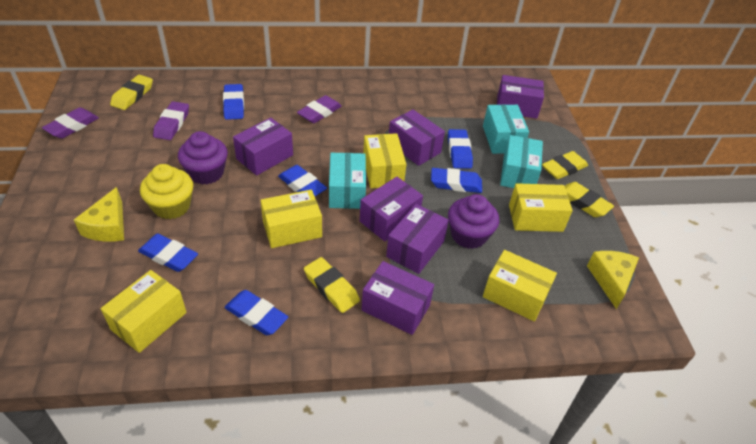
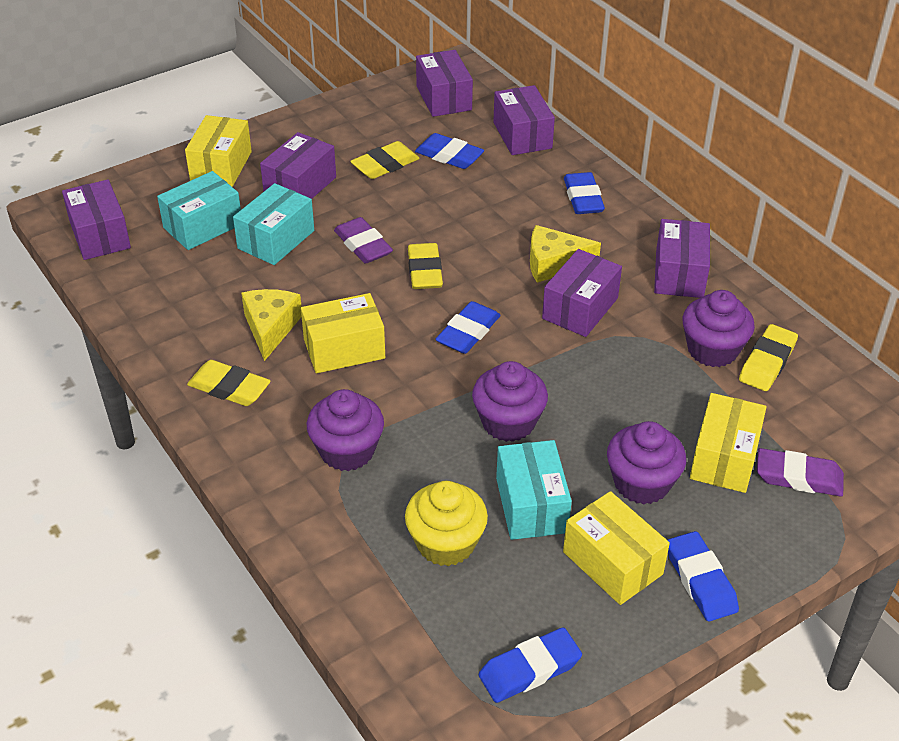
blue eraser: [138,234,198,272] [223,84,244,120] [224,290,288,335] [278,165,327,196] [431,168,482,193] [448,129,473,169] = 6 -> [415,133,484,169] [436,301,501,354] [479,627,582,703] [564,172,605,214] [668,531,739,621] = 5
purple cupcake: [178,131,228,185] [448,194,499,249] = 2 -> [307,389,384,471] [472,361,548,442] [607,421,686,504] [682,290,755,367] = 4
purple eraser: [42,108,99,139] [153,101,189,140] [297,95,342,123] = 3 -> [334,217,393,264] [757,448,844,497] = 2
yellow box: [100,270,187,353] [260,190,322,248] [363,133,406,188] [483,250,557,321] [509,183,573,232] = 5 -> [185,115,252,187] [301,293,385,373] [563,491,670,605] [690,393,766,493] = 4

